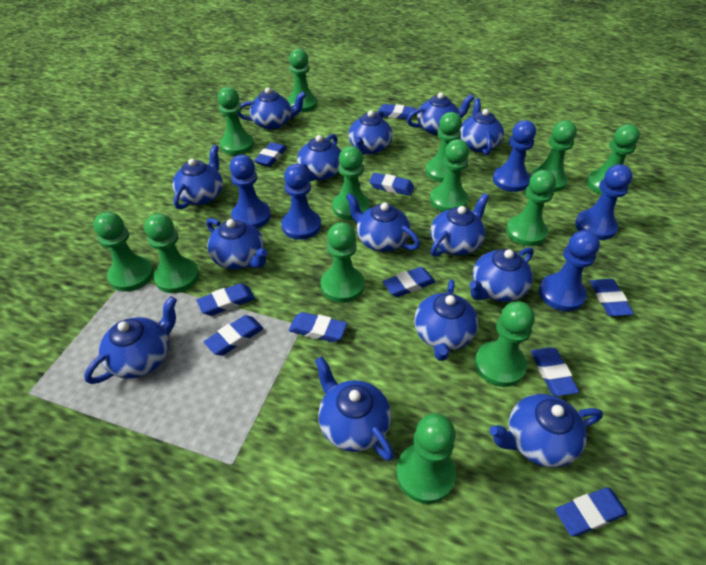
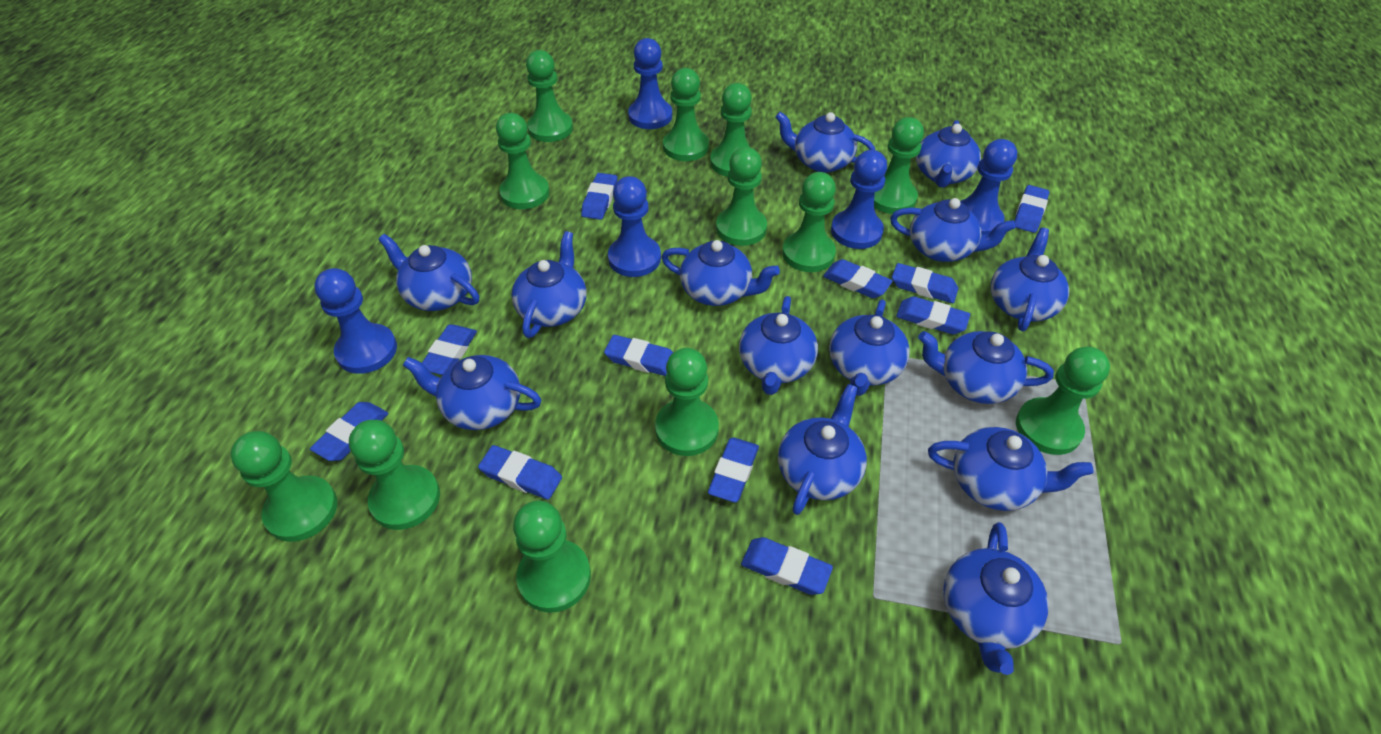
blue eraser: [197,283,255,316] [204,315,263,356] [254,142,287,167] [289,312,347,342] [369,173,414,196] [378,104,415,119] [383,267,435,297] [531,347,579,396] [555,487,627,536] [590,279,634,316] = 10 -> [310,402,388,461] [422,324,477,375] [478,445,562,499] [581,173,618,220] [604,335,673,376] [708,438,759,502] [741,537,833,595] [823,259,893,298] [892,263,958,303] [896,296,970,335] [1014,185,1049,233] = 11
green pawn: [93,212,154,292] [144,213,199,293] [218,87,254,155] [287,49,317,113] [321,222,365,303] [332,146,370,220] [396,413,456,504] [426,112,462,183] [430,139,469,212] [475,301,535,387] [506,170,556,246] [530,120,577,192] [586,124,640,195] = 13 -> [230,431,337,542] [349,420,440,530] [496,113,550,209] [513,500,591,613] [526,50,573,142] [655,348,719,456] [663,68,709,161] [710,83,752,177] [716,147,767,246] [782,172,836,272] [874,117,924,214] [1016,347,1110,455] = 12

